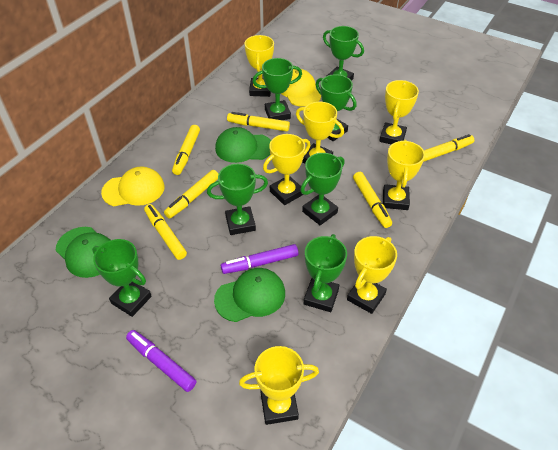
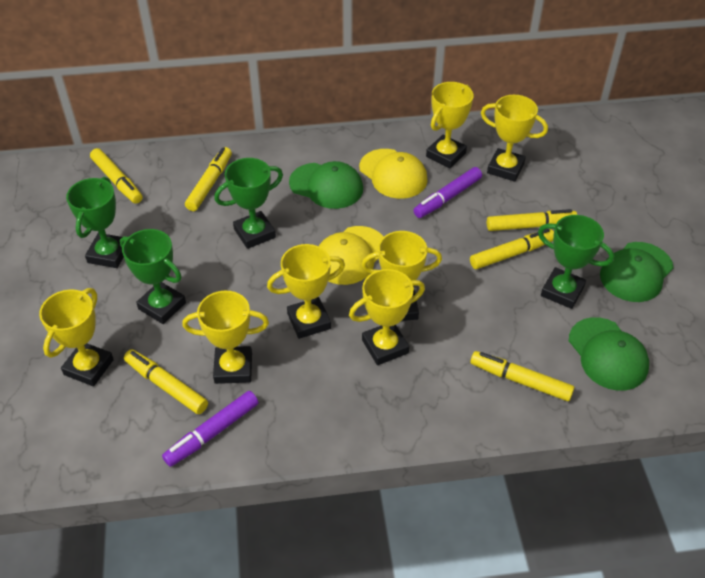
green trophy: [92,239,152,317] [207,164,268,235] [252,58,302,120] [301,153,344,225] [304,234,347,312] [316,74,356,141] [323,26,364,81] = 7 -> [66,177,124,268] [120,229,186,324] [214,158,283,249] [538,215,614,309] = 4

